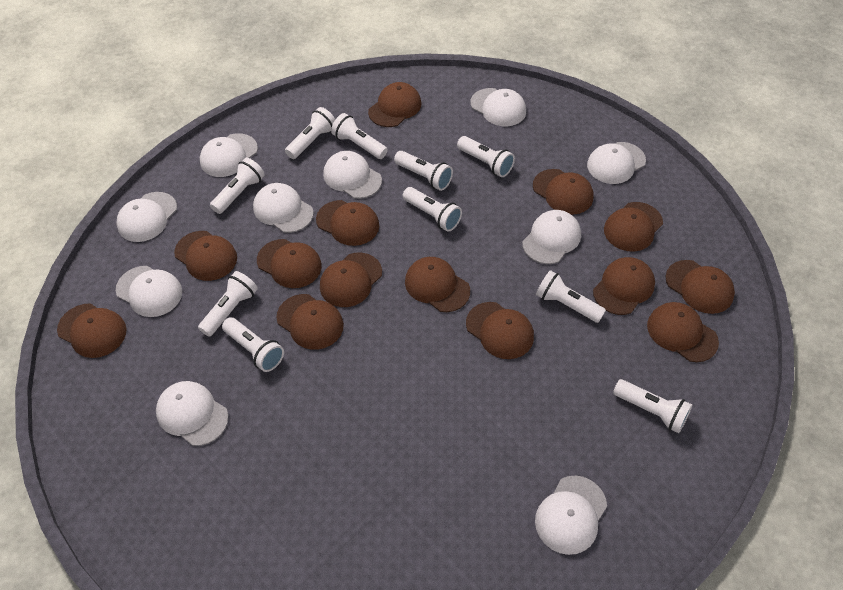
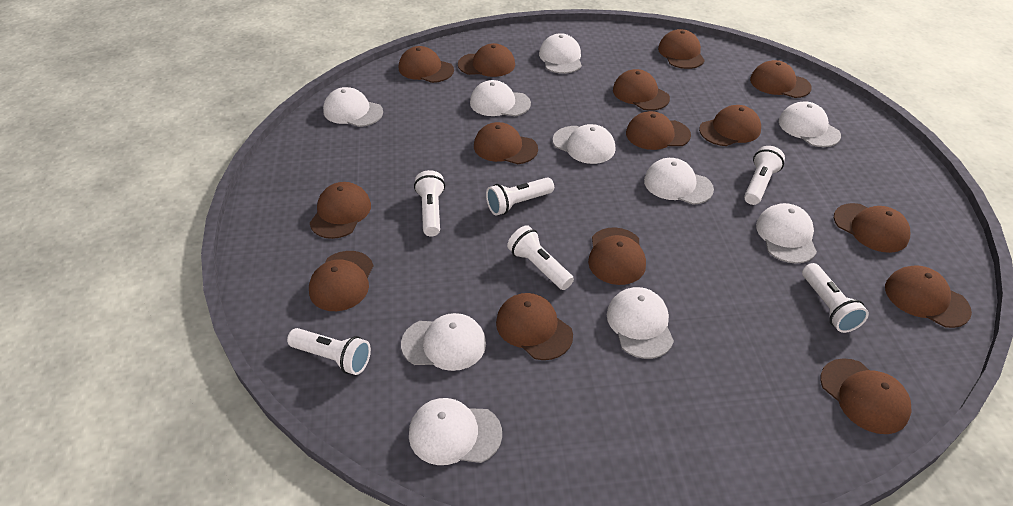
brown cap: [57,303,126,358] [174,231,237,281] [257,239,322,288] [276,294,344,350] [316,200,379,246] [320,253,382,307] [368,82,421,127] [405,257,470,312] [466,302,534,359] [533,169,593,215] [593,257,655,315] [604,202,663,252] [647,302,719,362] [665,260,735,314] = 14 -> [309,251,374,311] [310,182,371,239] [399,46,454,83] [458,43,515,77] [474,122,538,164] [496,293,573,360] [588,227,646,285] [613,69,670,111] [626,111,691,150] [658,29,705,69] [699,105,761,146] [750,60,812,98] [820,358,911,434] [834,203,910,253] [885,266,972,328] = 15
white flashlight: [198,271,258,337] [210,158,265,214] [222,317,284,372] [285,107,335,159] [331,113,388,159] [394,151,453,191] [403,187,462,232] [457,136,515,177] [536,270,606,323] [613,379,692,433] = 10 -> [287,328,371,375] [414,170,445,237] [486,177,554,216] [507,225,574,290] [744,146,785,205] [802,263,869,333] = 6

